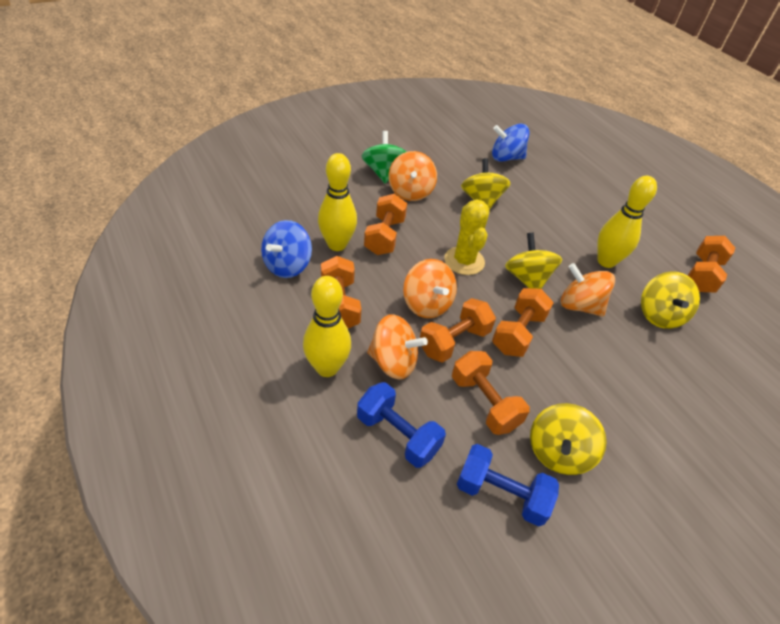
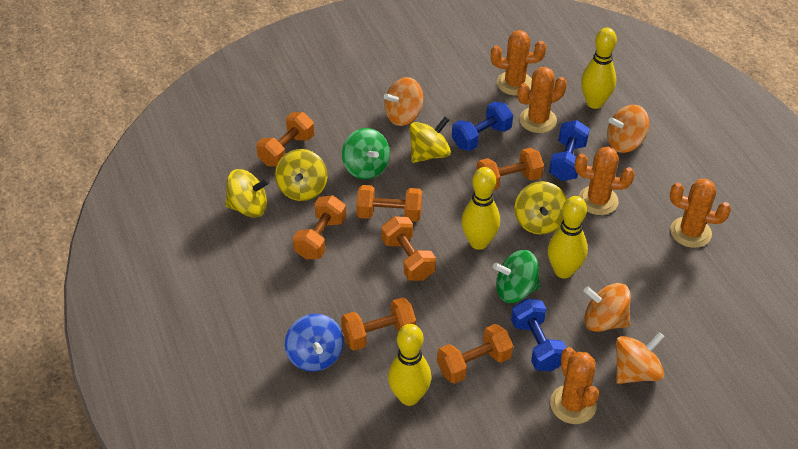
blue dumbbell: [357,382,446,468] [457,444,559,527] = 2 -> [452,101,513,151] [511,298,567,371] [549,120,590,181] = 3
blue spinning top: [261,220,312,278] [492,124,529,162] = 2 -> [285,314,344,372] = 1
green spinning top: [362,131,406,184] = 1 -> [342,128,390,179] [493,250,541,303] = 2
orange cactus: none = 0 -> [491,30,546,96] [517,67,567,133] [550,347,599,424] [575,147,635,215] [670,179,731,248] = 5
orange dumbbell: [321,256,361,328] [364,194,407,255] [420,298,496,363] [452,351,530,435] [492,288,554,357] [688,236,735,293] = 6 -> [256,112,314,167] [293,195,346,260] [341,297,416,351] [356,185,422,222] [381,216,436,281] [437,324,513,384] [477,148,544,190] = 7
yellow bowling pin: [303,276,351,377] [318,153,357,251] [597,176,657,268] = 3 -> [388,324,431,406] [461,167,500,250] [548,196,588,279] [581,28,617,109] = 4
yellow cactus: [444,199,490,275] = 1 -> none = 0

